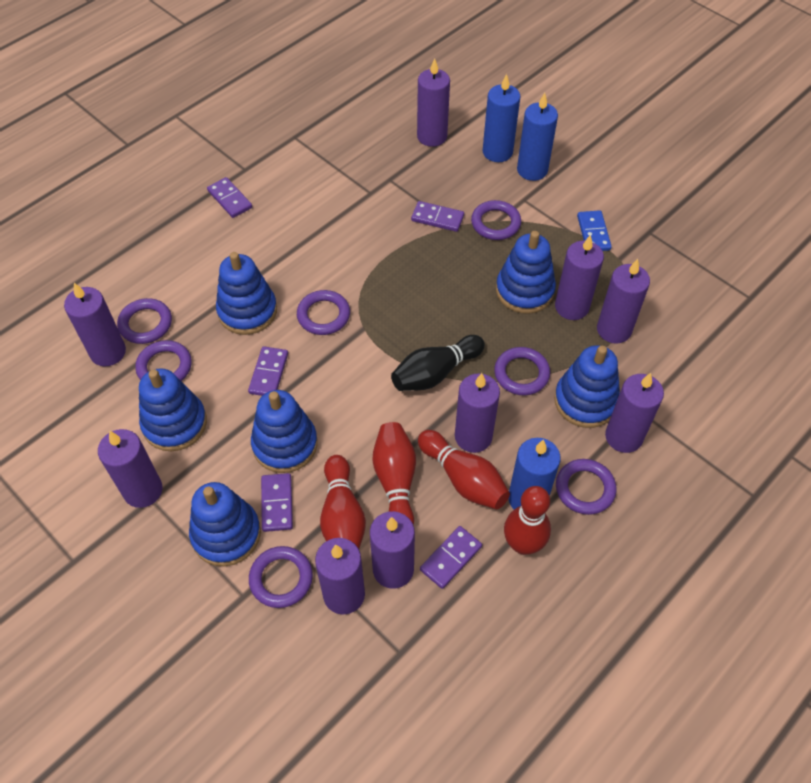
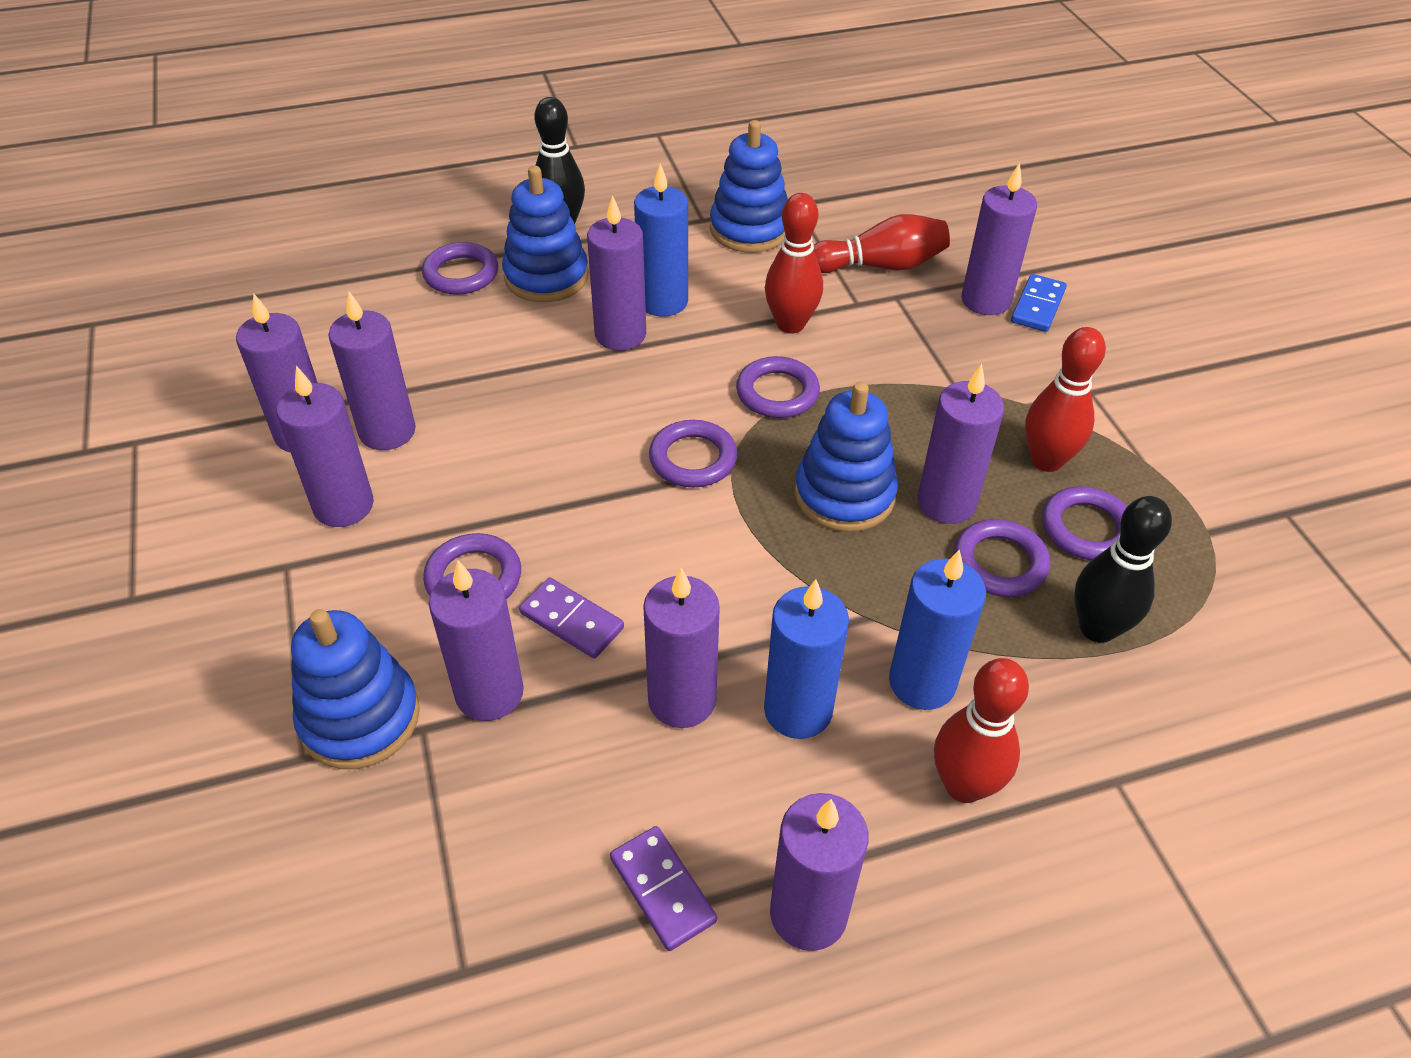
black bowling pin: [391,335,485,391] = 1 -> [534,97,585,224] [1074,496,1172,643] = 2
blue stacking toy: [139,369,207,451] [189,482,261,567] [216,252,277,335] [251,390,318,473] [496,231,556,314] [554,345,620,428] = 6 -> [291,609,420,769] [502,166,589,302] [710,120,788,253] [794,382,898,532] = 4
purple domino: [207,177,252,218] [248,346,288,396] [261,473,293,532] [411,201,464,232] [420,526,482,589] = 5 -> [519,578,624,658] [610,826,717,951] = 2
purple ring: [117,298,172,344] [135,340,192,381] [249,546,313,608] [297,290,350,335] [471,200,521,240] [494,347,550,395] [556,459,616,515] = 7 -> [422,242,498,295] [423,533,521,599] [649,420,737,488] [736,356,820,418] [954,519,1050,597] [1042,486,1127,560] = 6

